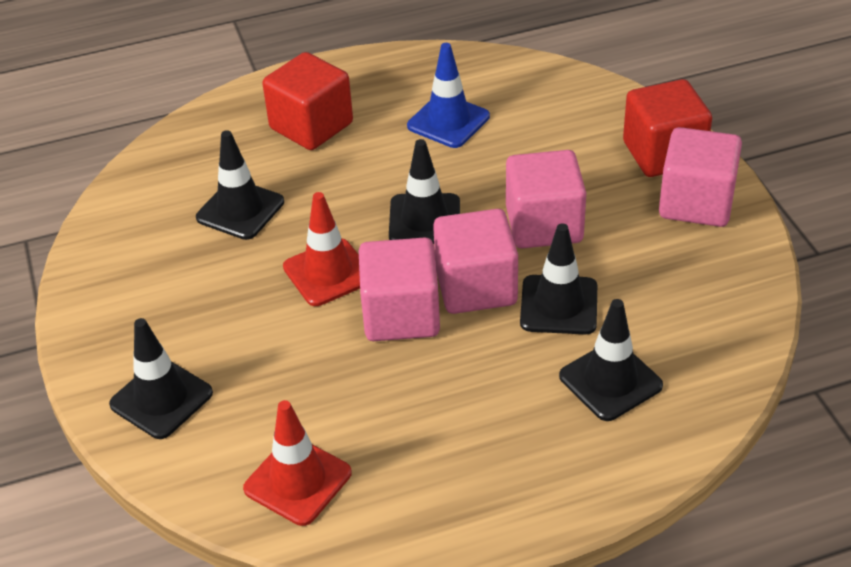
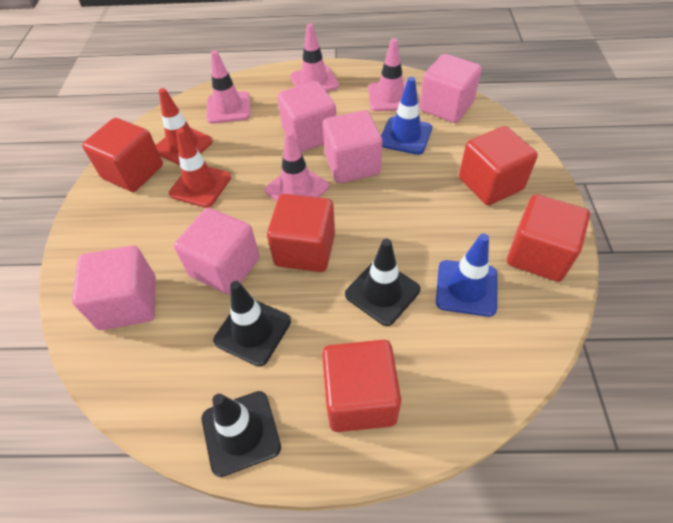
black traffic cone: [109,318,213,439] [196,130,284,240] [389,139,460,244] [520,223,597,334] [559,299,663,421] = 5 -> [202,391,281,477] [213,281,291,366] [345,238,420,326] = 3
blue traffic cone: [407,43,490,148] = 1 -> [381,77,432,155] [436,234,497,317] = 2
pink cube: [359,237,440,341] [433,209,518,314] [506,150,586,248] [659,127,742,227] = 4 -> [72,246,156,330] [174,208,260,295] [277,81,336,152] [323,110,382,183] [419,54,482,123] = 5
pink traffic cone: none = 0 -> [206,50,250,124] [265,131,329,201] [290,23,339,92] [368,38,407,111] = 4
red cube: [262,52,353,150] [623,79,712,177] = 2 -> [82,118,163,192] [267,194,335,272] [322,340,401,432] [459,126,538,205] [507,194,590,282] = 5

